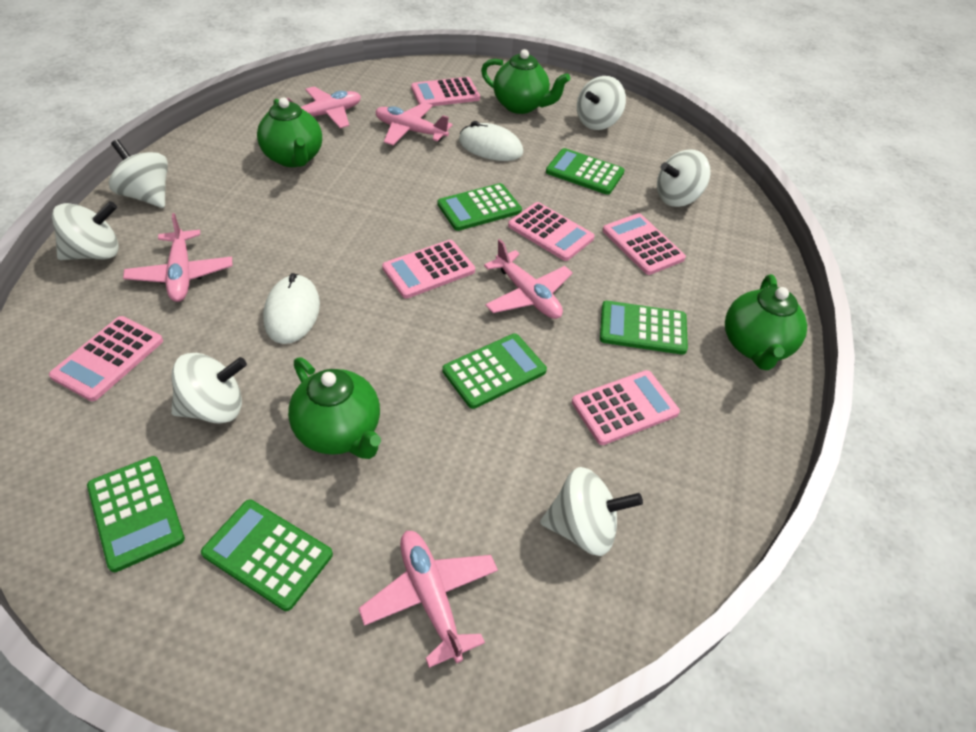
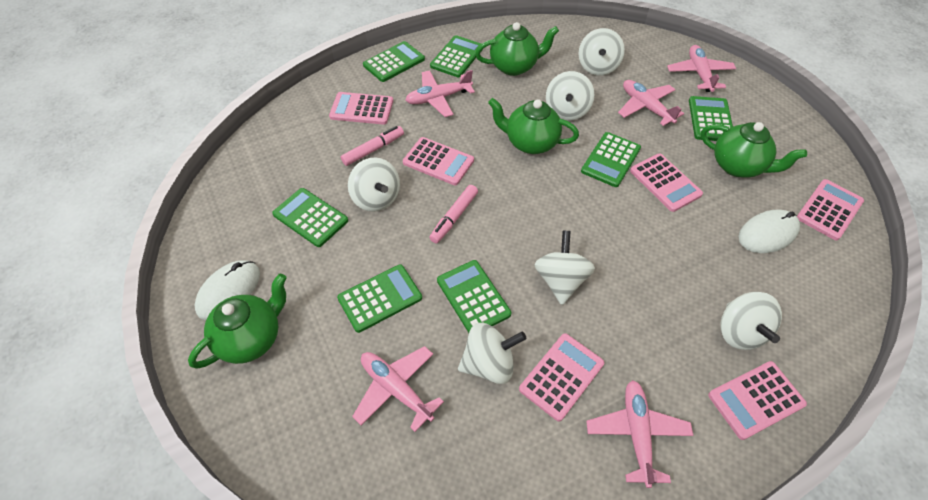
green calculator: [87,456,185,572] [201,500,333,611] [438,183,522,231] [442,333,547,409] [546,148,625,195] [600,301,688,355] = 6 -> [272,188,348,247] [337,264,422,333] [363,41,425,82] [430,35,483,77] [437,260,511,333] [581,132,641,187] [689,96,733,141] = 7
pink marker: none = 0 -> [341,126,404,166] [429,185,478,243] = 2

